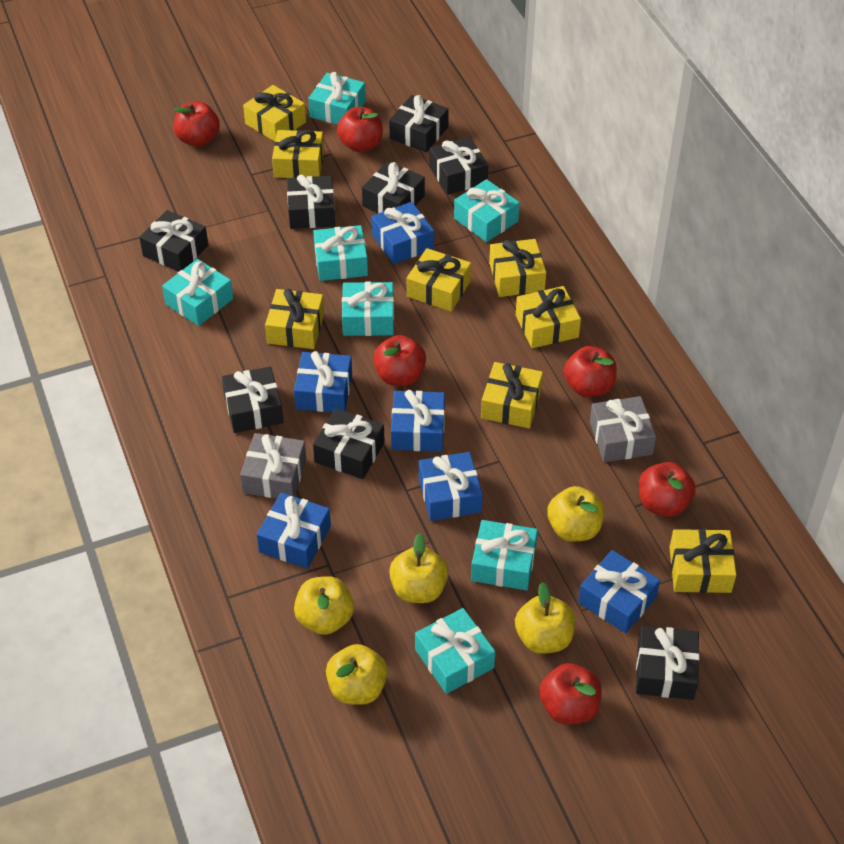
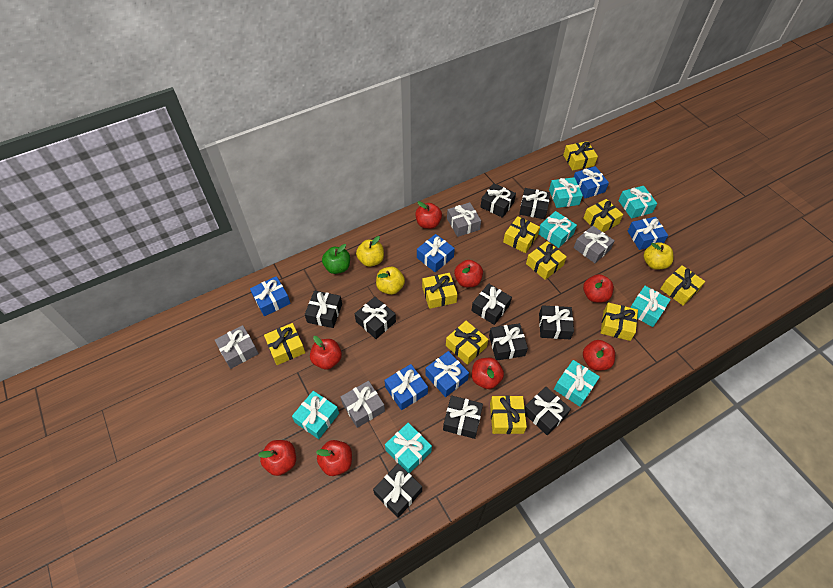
black gift: [139,210,208,272] [222,367,284,433] [287,175,335,229] [313,408,385,479] [362,161,425,213] [389,95,449,152] [430,137,488,195] [636,625,699,700] = 8 -> [305,291,342,328] [355,297,396,339] [373,463,422,518] [443,395,483,439] [471,283,512,325] [481,183,516,218] [489,323,528,360] [519,188,550,219] [525,387,571,435] [539,305,574,339] = 10
green apple: none = 0 -> [322,244,350,274] = 1
grey gift: [240,433,306,498] [590,396,656,462] = 2 -> [215,325,259,369] [341,381,385,428] [447,202,481,237] [574,226,615,263] = 4
red apple: [174,101,220,147] [337,107,383,152] [373,335,426,386] [539,663,602,725] [564,346,617,397] [639,462,696,517] = 6 -> [258,440,296,476] [310,336,342,370] [316,440,352,476] [415,201,442,229] [454,260,483,287] [472,358,504,389] [583,274,614,303] [583,340,615,370] = 8
yellow apple: [294,576,354,635] [326,644,388,705] [389,533,449,603] [515,582,575,654] [547,486,605,541] = 5 -> [356,236,384,267] [376,267,405,295] [644,242,673,270] = 3
yellow gift: [243,85,306,142] [265,288,324,349] [272,130,324,178] [407,248,471,312] [481,362,543,428] [489,239,546,297] [516,286,581,348] [669,529,736,593] = 8 -> [264,323,305,365] [422,273,458,309] [446,321,488,365] [490,396,527,434] [503,216,540,253] [526,241,567,280] [563,141,598,171] [583,199,623,232] [601,302,638,341] [660,265,705,306] = 10

